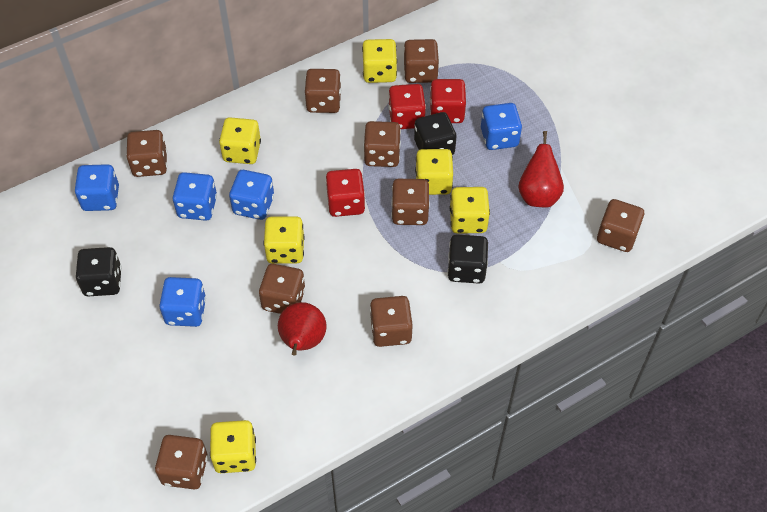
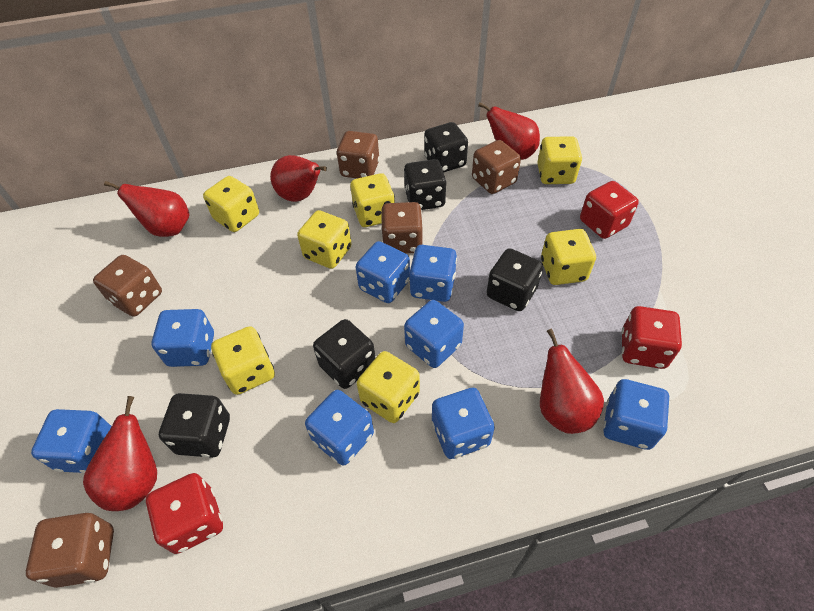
black dice: [76,247,122,296] [414,112,457,155] [447,234,488,284] = 3 -> [159,393,230,458] [313,319,375,389] [404,159,447,210] [424,122,468,173] [487,248,543,311] = 5
blue dice: [75,164,119,211] [159,277,206,327] [173,172,217,221] [229,170,274,220] [481,103,522,150] = 5 -> [31,409,112,473] [152,309,214,367] [305,390,374,466] [356,241,410,303] [404,300,464,368] [410,245,457,302] [432,388,495,459] [603,379,669,450] = 8
brown dice: [126,130,167,177] [155,435,208,489] [259,264,305,314] [305,69,341,113] [363,121,401,167] [370,296,413,347] [391,179,430,225] [404,39,439,83] [597,199,644,252] = 9 -> [26,513,114,588] [93,255,162,317] [337,131,380,178] [381,202,423,253] [472,140,521,194] = 5
red pear: [278,302,327,356] [518,131,564,208] = 2 -> [83,396,157,511] [104,181,190,237] [270,155,327,202] [478,102,540,160] [540,329,604,434] = 5
yellow dice: [210,420,256,473] [219,117,261,164] [263,216,305,264] [362,39,397,83] [415,149,453,195] [450,187,490,234] = 6 -> [203,176,259,232] [211,326,275,395] [297,210,352,269] [350,173,395,227] [357,351,420,423] [537,136,582,184] [541,229,596,285] = 7

